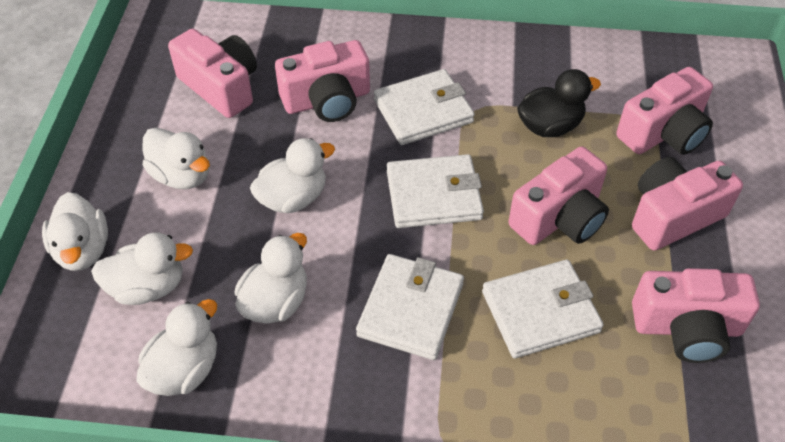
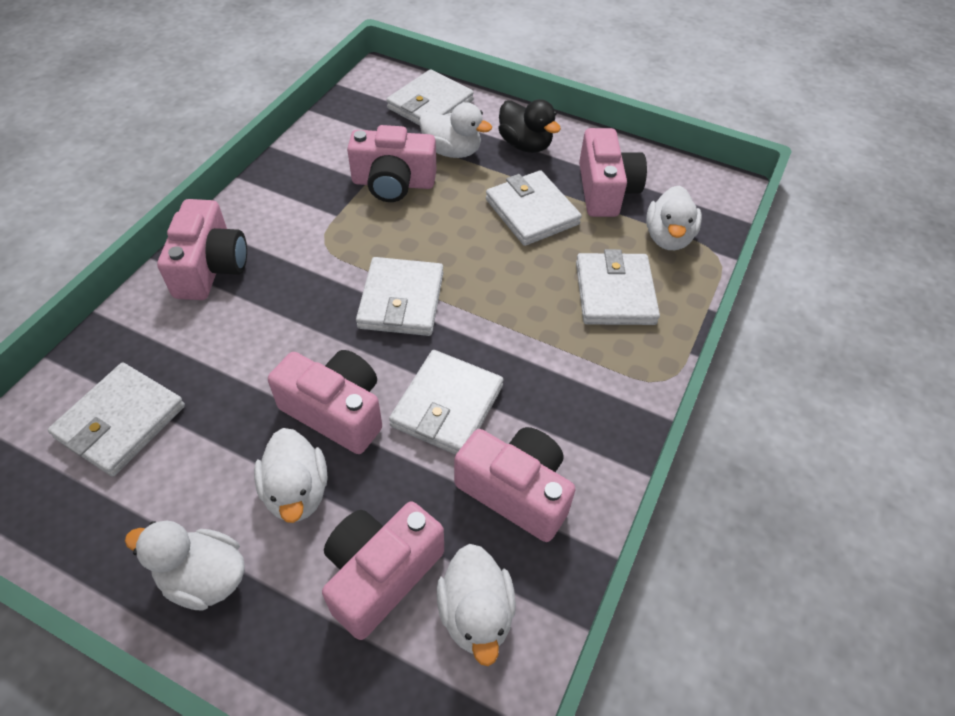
white duck: [42,192,108,271] [91,232,193,305] [136,299,217,396] [142,128,210,189] [235,233,307,323] [250,138,335,213] = 6 -> [125,520,245,611] [254,428,327,523] [419,102,492,158] [437,544,516,666] [646,185,702,250] = 5
white wallet: [356,254,464,360] [374,69,475,145] [387,154,484,228] [482,260,604,358] = 4 -> [48,363,185,477] [356,257,443,336] [386,69,474,125] [389,350,503,455] [486,170,582,246] [576,249,660,325] = 6

